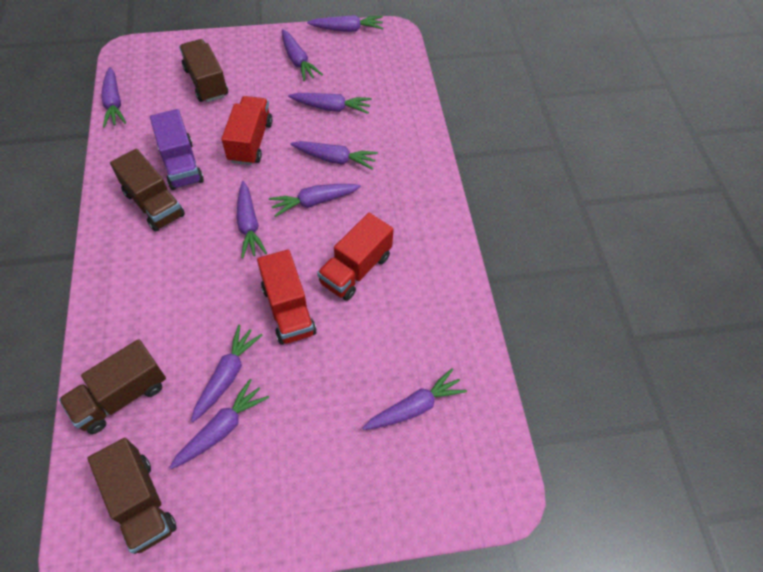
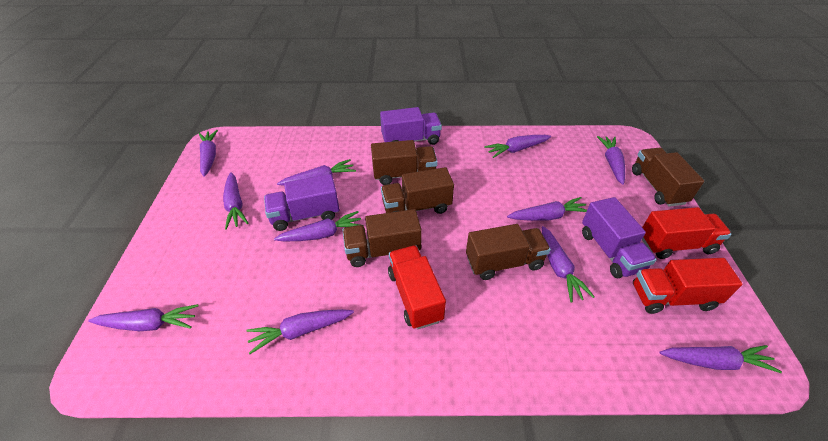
brown truck: [59,339,166,434] [88,438,176,554] [110,149,185,232] [179,39,228,102] = 4 -> [342,209,422,267] [371,140,437,185] [381,167,454,214] [466,224,551,280] [632,148,704,207] = 5
purple carrot: [101,67,126,128] [169,379,269,469] [191,325,262,422] [237,181,267,258] [269,184,361,217] [282,29,323,81] [288,93,372,114] [290,141,378,170] [307,15,384,32] [363,368,467,430] = 10 -> [88,304,198,331] [199,130,218,177] [223,172,249,230] [246,309,354,354] [274,211,364,242] [277,159,356,186] [484,135,551,158] [507,197,587,221] [542,226,595,302] [597,136,625,185] [660,345,782,373] = 11
purple truck: [150,109,204,190] = 1 -> [264,174,340,231] [380,107,442,145] [582,197,657,278] = 3

